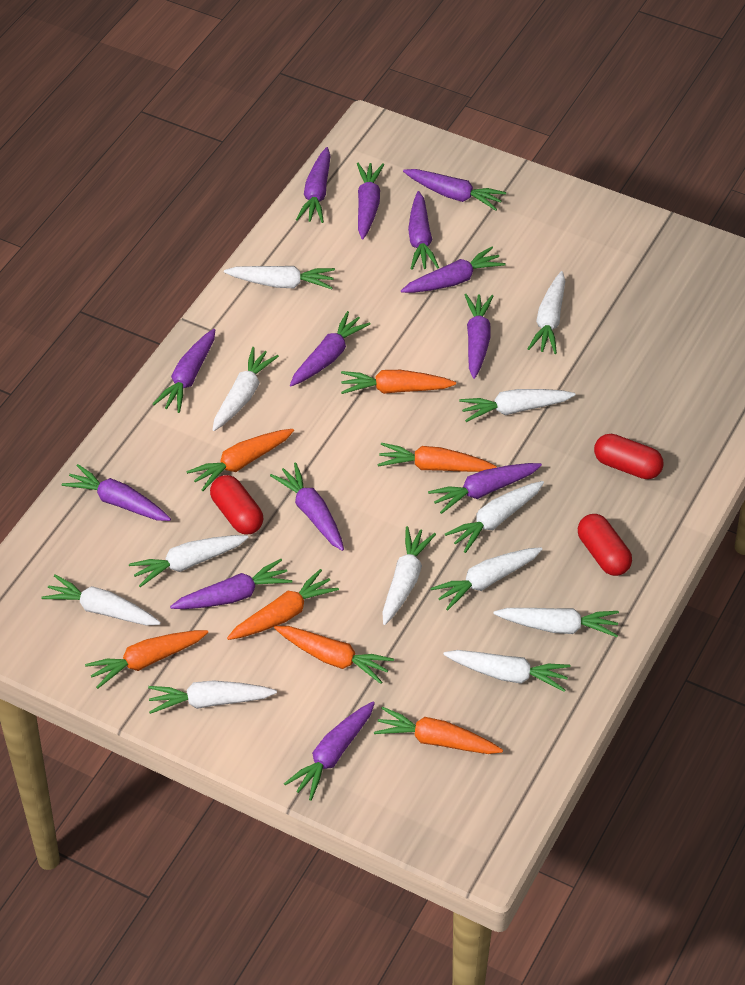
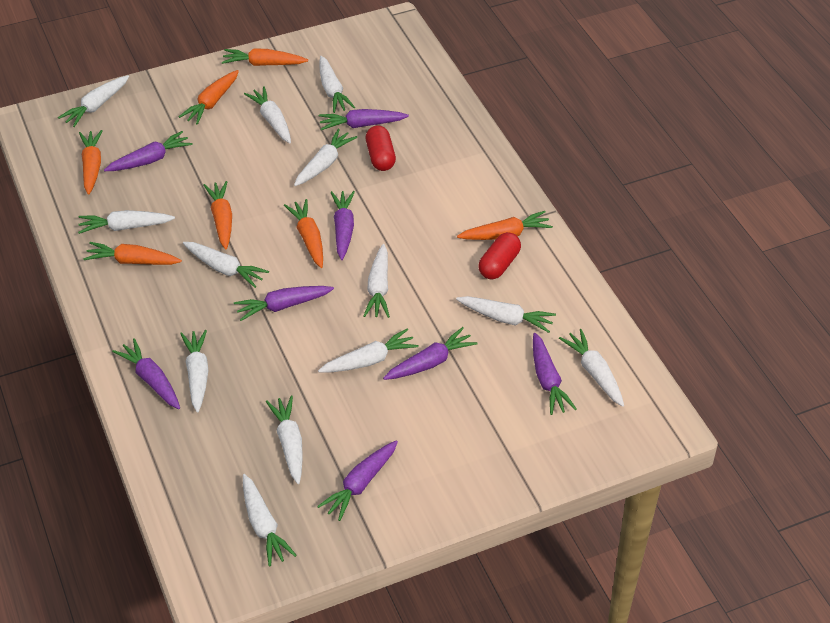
purple carrot: [62,464,171,521] [153,329,215,413] [170,559,292,609] [270,462,344,551] [284,701,375,801] [290,311,370,386] [296,147,330,223] [357,163,384,239] [401,247,506,293] [403,169,506,211] [408,191,439,270] [428,463,542,514] [465,294,493,379] = 13 -> [104,131,193,171] [112,338,180,409] [234,286,334,321] [317,440,398,521] [319,109,409,130] [330,191,355,260] [383,327,478,380] [533,333,577,415] = 8
red capsule: [210,475,263,535] [578,514,632,576] [594,434,664,479] = 3 -> [366,126,396,171] [478,232,521,279] = 2
white carrot: [41,575,161,626] [129,535,249,587] [148,680,277,714] [213,347,279,431] [224,266,335,289] [382,526,436,625] [431,547,542,610] [443,650,570,692] [445,481,544,553] [459,389,575,422] [494,608,619,637] [528,271,565,354] = 12 -> [58,75,129,127] [78,210,175,234] [180,330,208,413] [183,242,269,288] [243,474,297,567] [244,86,291,143] [266,396,303,484] [294,129,357,186] [318,329,418,373] [319,56,355,113] [364,244,390,318] [456,296,556,333] [559,329,624,407] = 13

